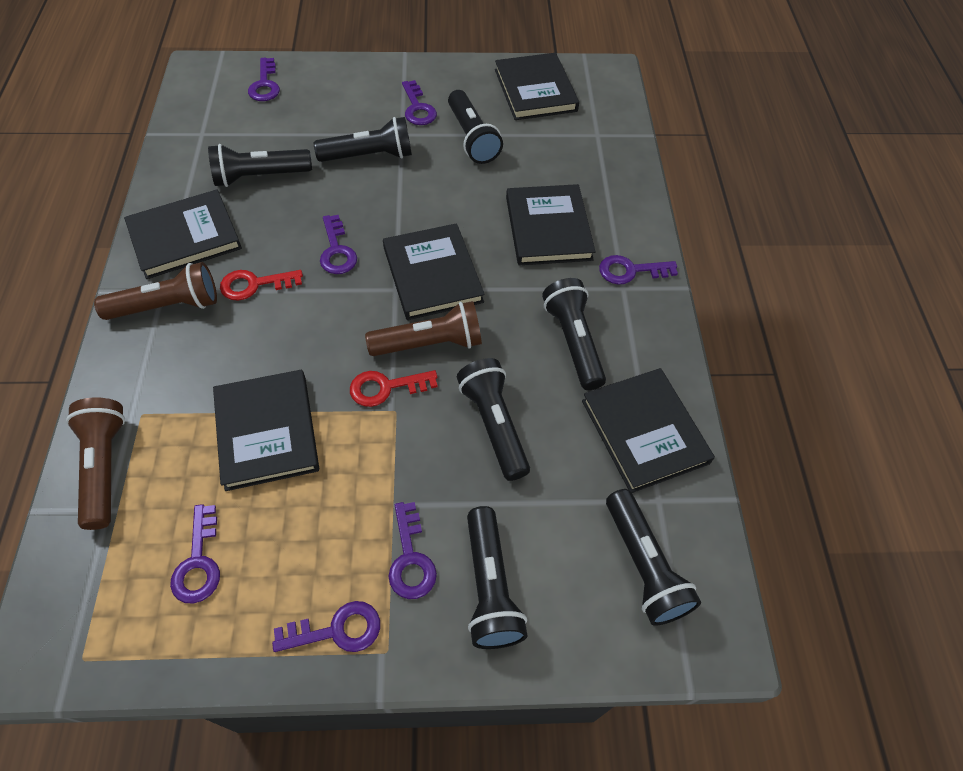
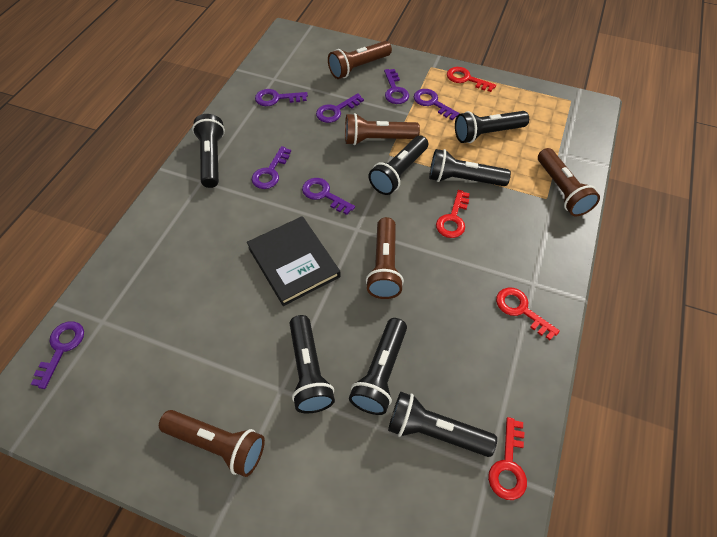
black book: [124,189,242,279] [213,370,319,491] [383,223,485,320] [495,53,579,120] [506,184,596,265] [582,368,715,493] = 6 -> [247,216,341,306] = 1
brown flashlight: [66,397,125,530] [94,262,217,320] [365,301,482,356] = 3 -> [159,410,265,477] [328,41,392,79] [345,113,420,145] [366,217,404,299] [538,148,600,216] = 5
red key: [220,270,303,301] [350,370,438,407] = 2 -> [436,190,470,238] [447,67,496,92] [488,417,527,500] [496,288,560,340] = 4

